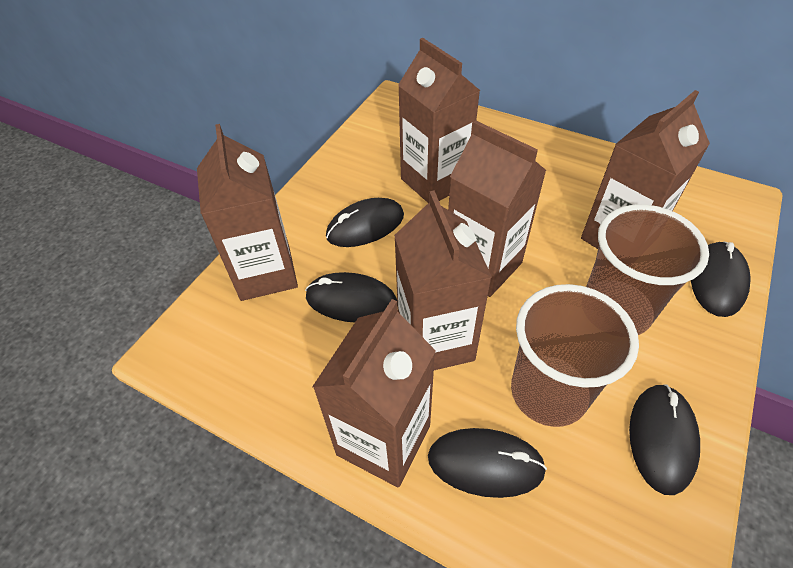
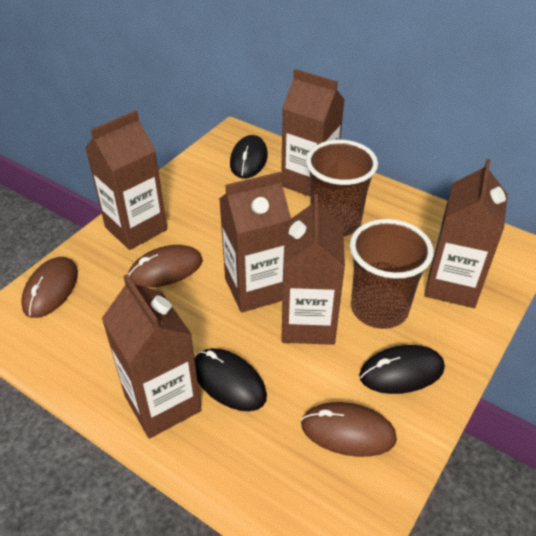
black mouse: [305,272,398,323] [326,198,404,247] [428,428,547,498] [629,384,700,495] [691,242,751,317] = 5 -> [195,348,267,411] [230,135,268,178] [359,345,445,394] = 3
brown mouse: none = 0 -> [21,257,78,318] [128,245,203,288] [301,402,397,457] = 3

